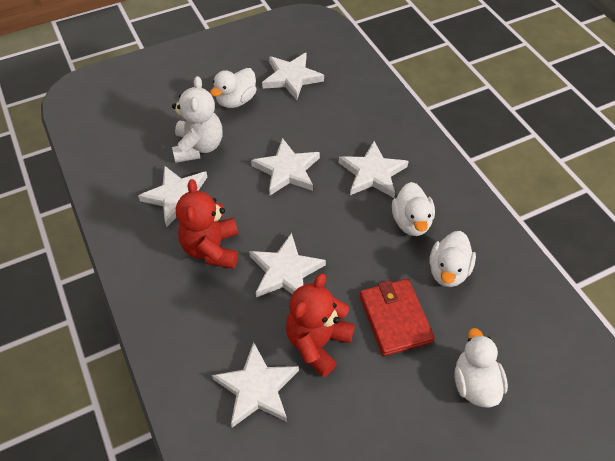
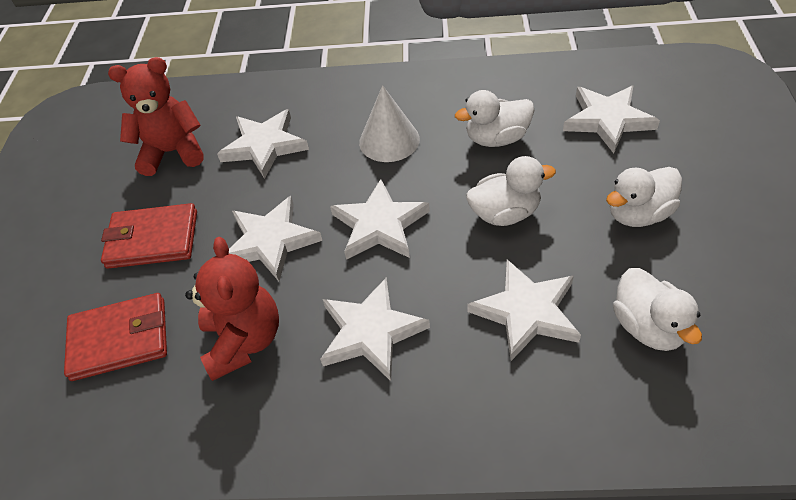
red wallet: [360,279,435,356] = 1 -> [64,293,167,381] [101,203,197,269] = 2
white cone: none = 0 -> [359,85,420,162] = 1
white teddy bear: [172,76,223,163] = 1 -> none = 0

